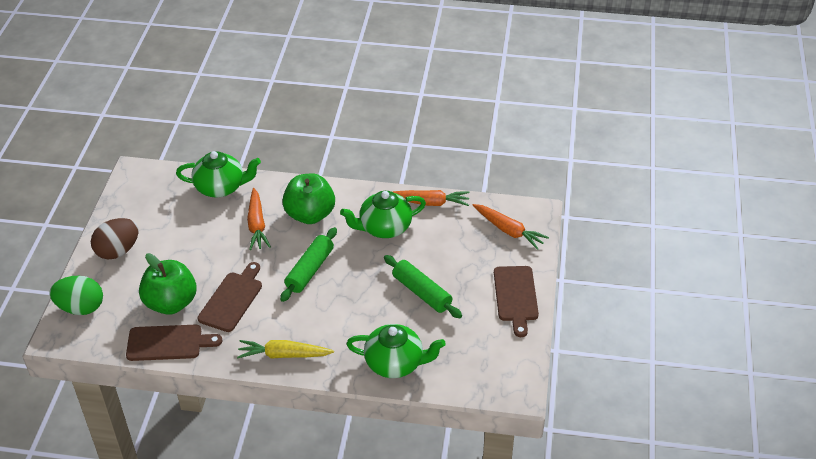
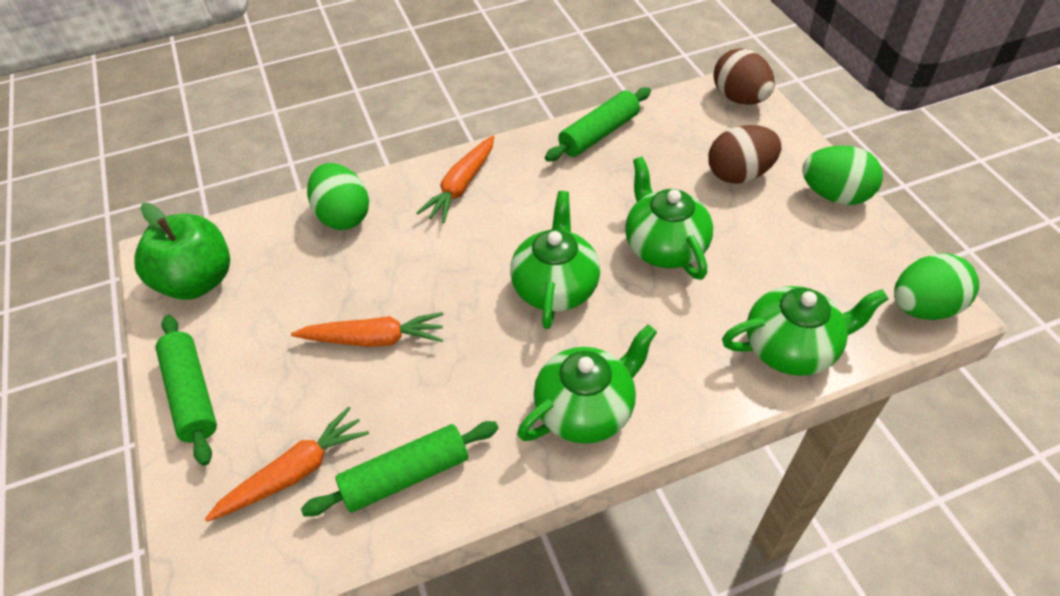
brown cutting board: [126,325,222,361] [197,262,262,332] [494,266,539,337] = 3 -> none = 0
brown egg: [91,218,139,259] = 1 -> [708,125,782,184] [713,48,775,105] = 2
green apple: [139,253,197,315] [282,174,335,224] = 2 -> [134,203,230,300] = 1
green egg: [49,276,103,315] = 1 -> [307,163,369,230] [802,146,883,205] [894,253,979,320] = 3
green rolling pin: [280,227,337,302] [384,255,462,318] = 2 -> [156,315,217,466] [301,421,499,517] [545,87,651,162] = 3
green teapot: [176,151,261,198] [340,191,426,238] [346,324,446,378] = 3 -> [510,191,600,329] [518,324,657,444] [625,157,713,280] [722,286,888,376] = 4
yellow carrot: [237,340,334,359] = 1 -> none = 0

